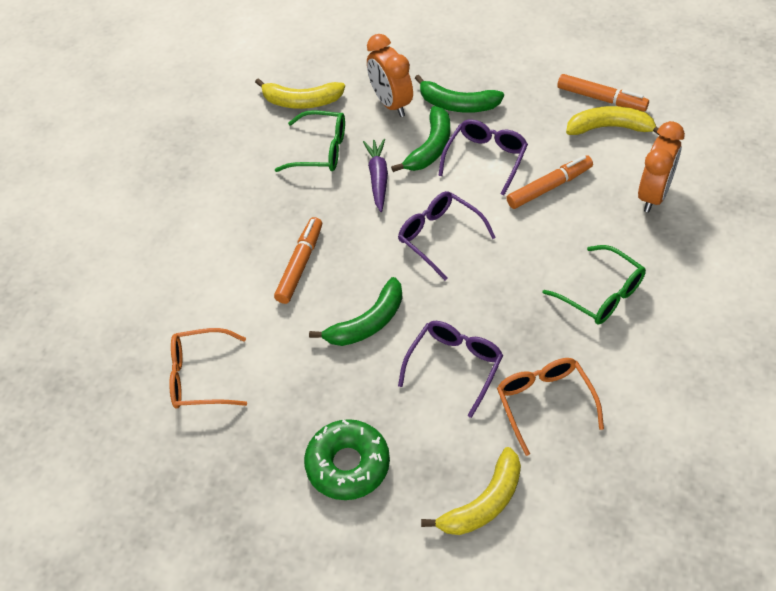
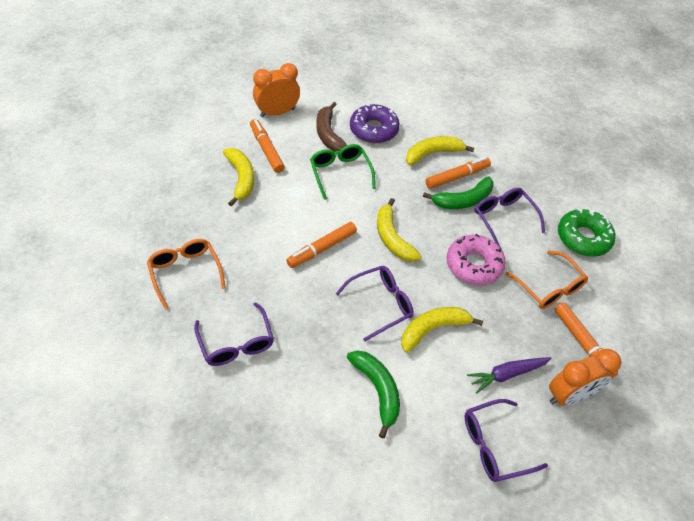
brown banana: none = 0 -> [316,102,347,152] = 1
green banana: [309,277,403,346] [391,106,450,172] [415,75,504,113] = 3 -> [347,350,400,438] [423,176,494,209] = 2
green glasses: [275,110,345,172] [543,245,646,325] = 2 -> [310,144,376,200] = 1
orange marker: [274,217,322,304] [506,155,593,209] [557,74,649,111] = 3 -> [250,119,285,173] [286,222,357,268] [425,157,491,189] [554,302,618,377] = 4
pink donut: none = 0 -> [447,234,506,285] = 1
purple donut: none = 0 -> [350,104,400,143] = 1
purple glasses: [398,191,496,280] [398,321,503,418] [438,119,528,196] = 3 -> [194,302,274,366] [336,266,414,342] [465,399,548,482] [475,188,545,248] = 4
yellow banana: [255,78,345,109] [421,447,521,535] [566,106,661,136] = 3 -> [223,148,254,207] [377,198,422,262] [401,307,483,353] [406,136,474,166] = 4

